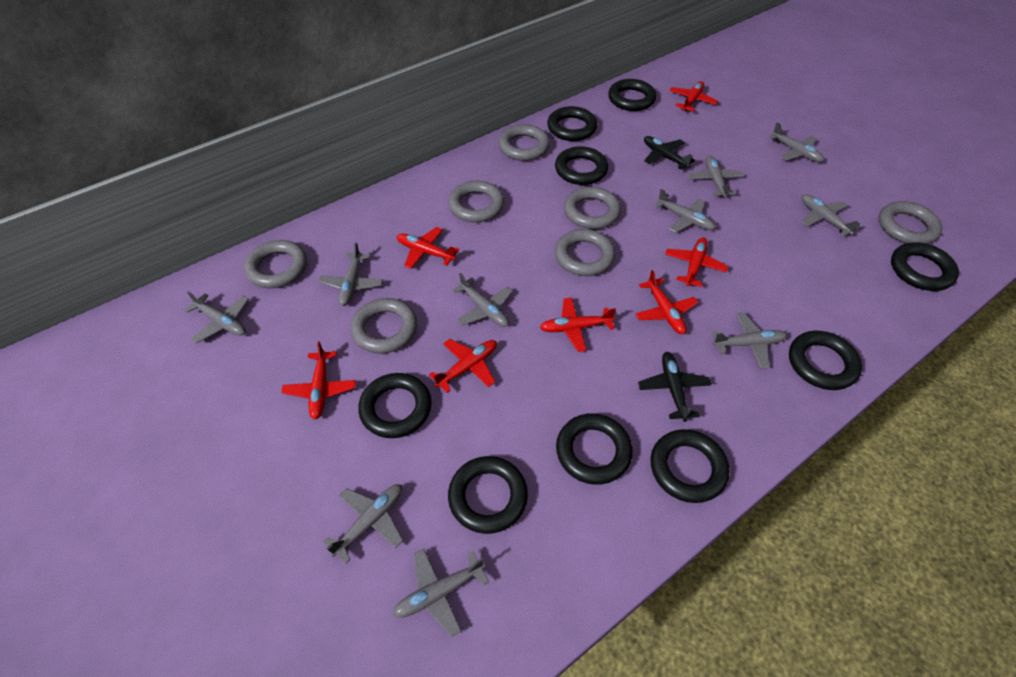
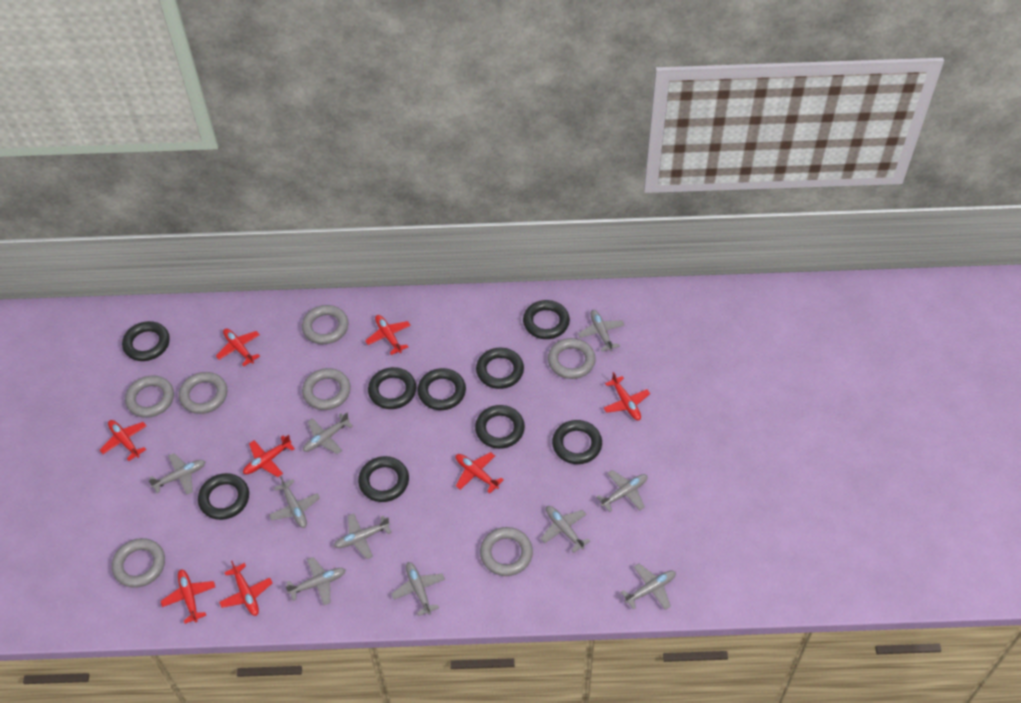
black plane: [638,352,711,422] [644,136,695,170] = 2 -> none = 0
red plane: [281,341,356,420] [397,227,459,269] [429,339,497,393] [540,298,616,352] [635,270,698,334] [665,237,728,287] [669,81,718,112] = 7 -> [100,420,146,461] [161,570,215,624] [216,328,260,366] [219,561,272,616] [243,435,295,477] [365,315,411,355] [455,452,504,493] [604,372,650,420] = 8

